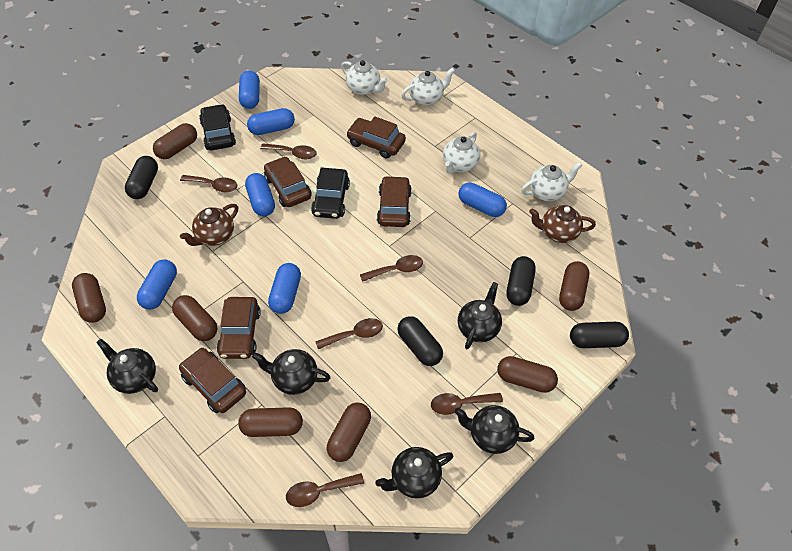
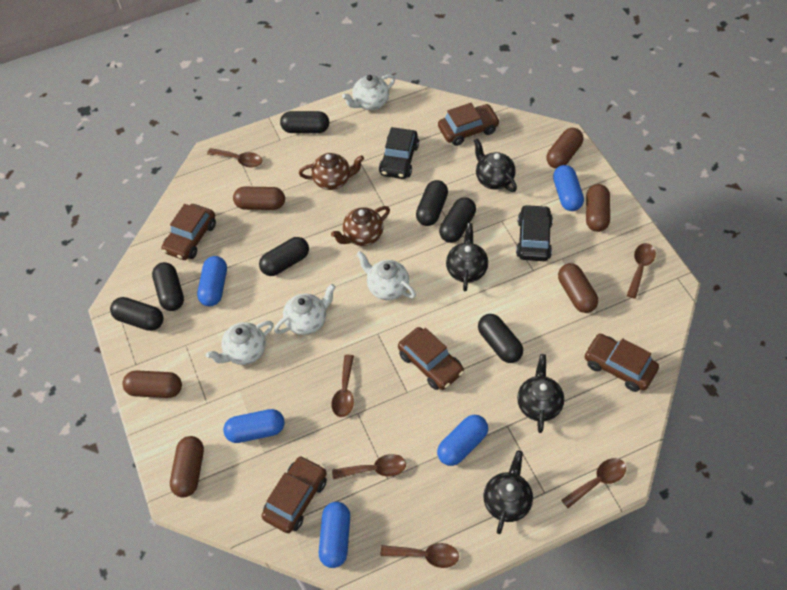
black capsule: [125,156,158,199] [397,316,443,366] [506,256,536,306] [570,322,629,348] = 4 -> [110,297,163,331] [152,262,184,311] [259,237,309,276] [280,111,329,133] [416,180,448,226] [439,197,476,243] [478,314,523,363] = 7
black teapot: [96,339,158,394] [252,349,331,395] [375,447,453,499] [454,405,534,454] [458,282,502,349] = 5 -> [446,223,488,291] [474,138,517,192] [483,450,533,534] [517,354,564,433] = 4
blue capsule: [137,259,177,310] [239,71,260,109] [245,173,275,216] [247,108,295,135] [268,263,301,314] [459,183,507,217] = 6 -> [197,256,227,306] [223,409,285,443] [319,502,350,568] [437,415,488,466] [553,165,584,211] = 5
brown capsule: [72,273,106,323] [153,123,197,159] [172,295,217,341] [238,407,303,437] [327,402,371,462] [497,356,558,393] [559,261,589,311] = 7 -> [122,371,182,398] [170,436,204,497] [233,187,285,210] [546,128,583,169] [558,263,598,313] [586,184,610,232] = 6

